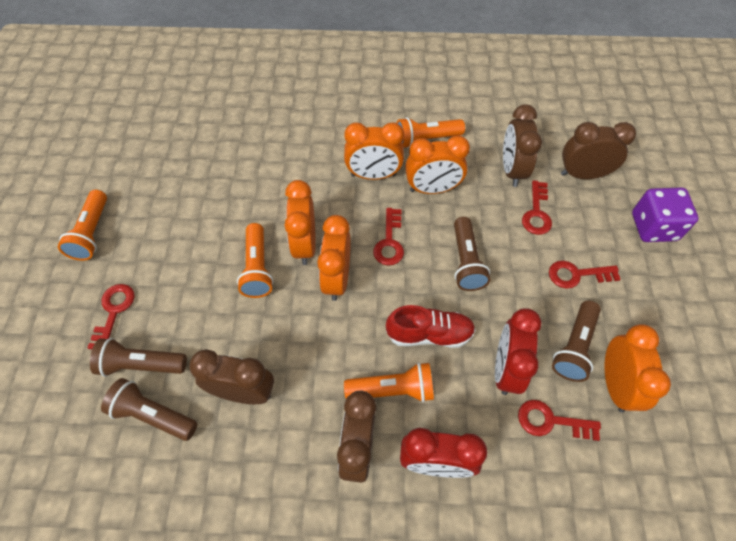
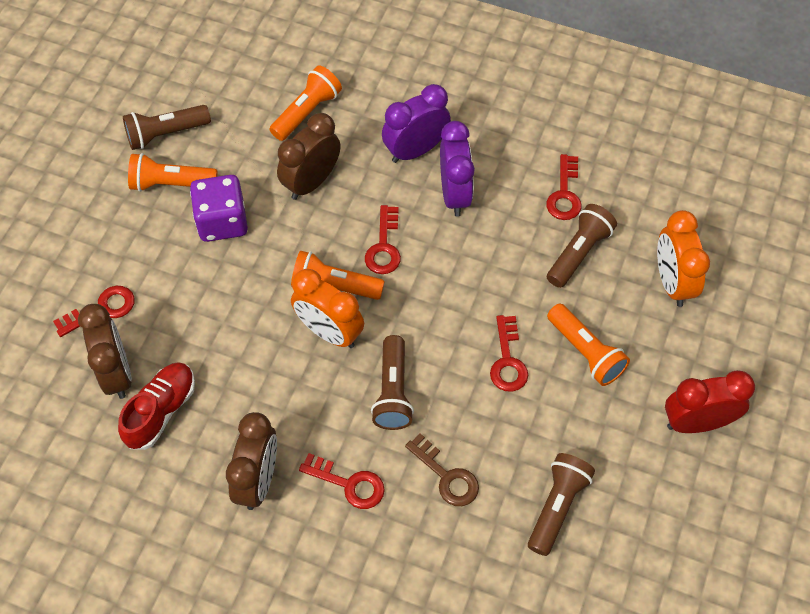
brown clock: [189,349,274,404] [337,391,376,483] [503,104,542,187] [561,122,636,179] = 4 -> [78,304,132,399] [226,412,277,510] [277,113,340,200] = 3
brown key: none = 0 -> [405,433,479,506] = 1
orange clock: [284,180,316,265] [317,215,351,301] [344,122,404,180] [405,135,470,194] [605,324,671,412] = 5 -> [291,269,364,348] [657,210,710,307] = 2
purple clock: none = 0 -> [382,84,451,163] [440,121,475,217] = 2
red clock: [400,428,487,478] [495,308,542,395] = 2 -> [665,370,755,433] = 1

